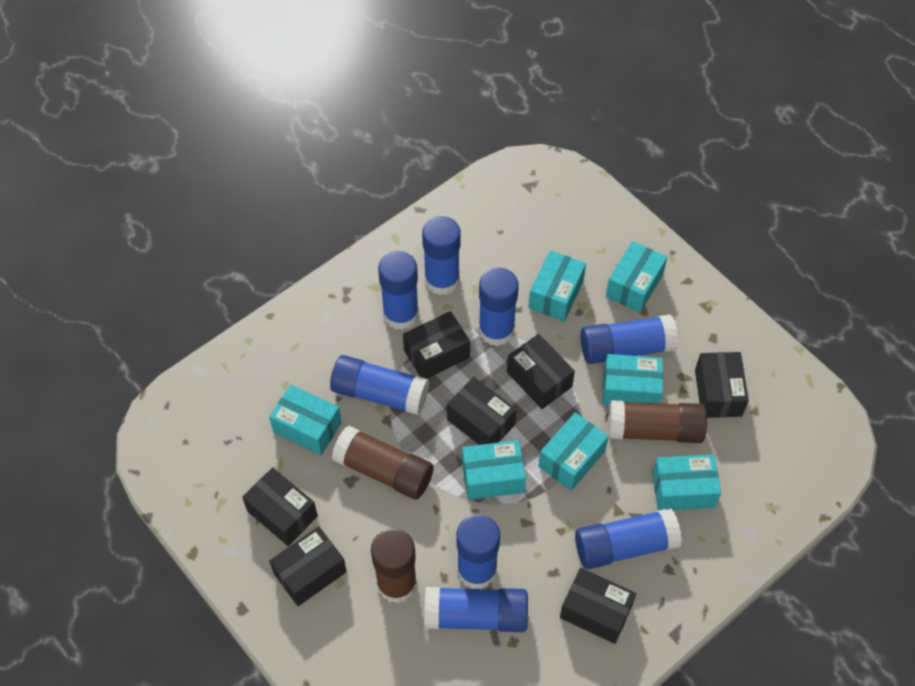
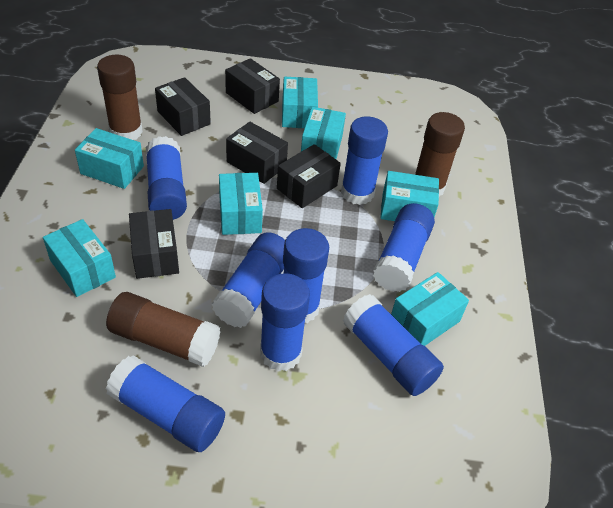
black box: [242,467,318,546] [269,526,347,606] [403,311,470,379] [447,377,517,445] [507,334,575,409] [560,568,636,644] [695,352,749,418] = 7 -> [129,209,179,279] [155,77,211,136] [225,58,280,114] [226,122,288,184] [277,144,341,208] = 5

